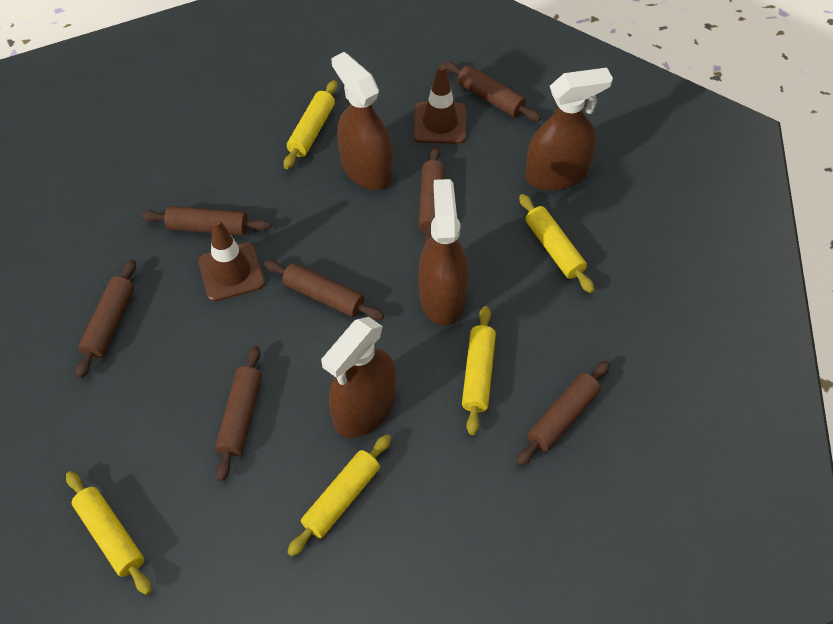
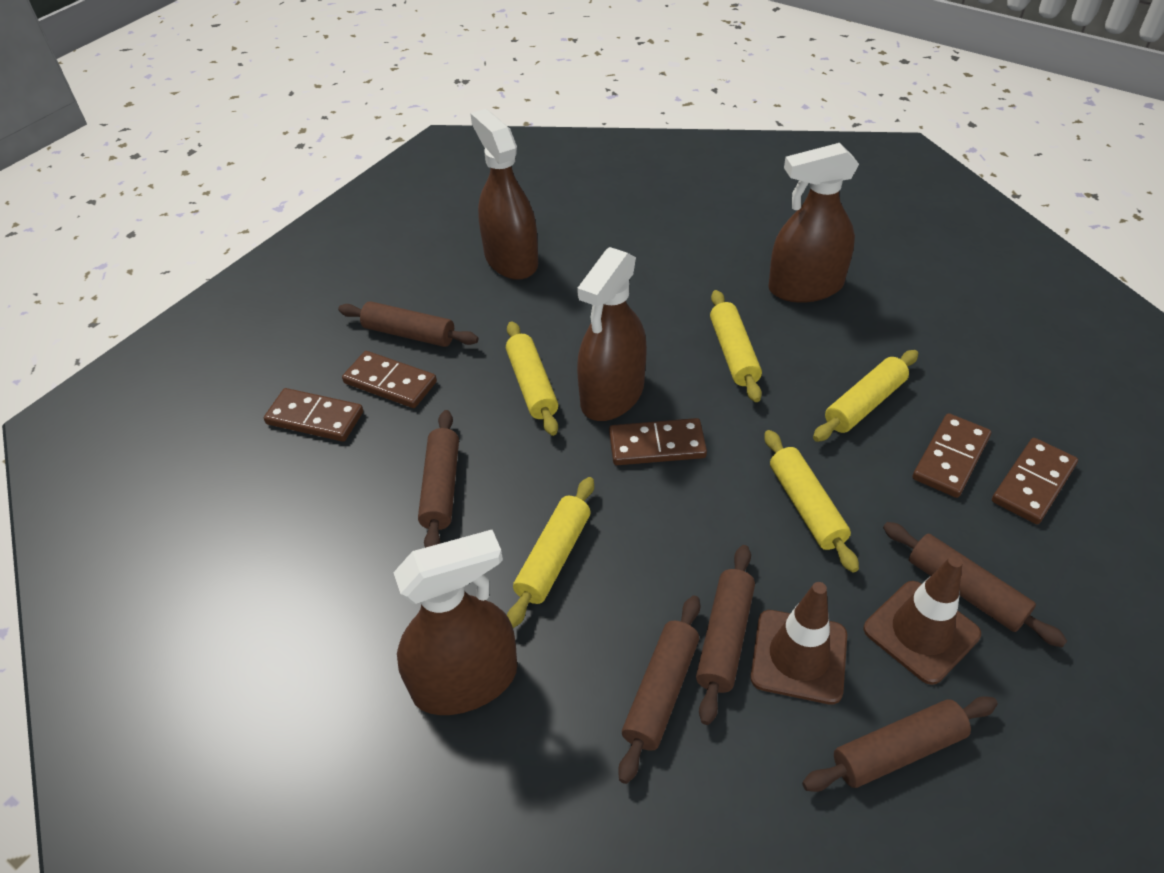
brown domino: none = 0 -> [264,388,363,442] [342,351,437,408] [609,418,707,465] [913,413,991,498] [992,438,1078,524] = 5
brown rolling pin: [76,259,136,379] [141,206,271,236] [215,346,262,481] [264,260,384,320] [418,146,445,246] [444,62,541,122] [516,361,610,466] = 7 -> [338,301,478,347] [418,410,459,548] [618,596,701,784] [696,545,755,725] [802,696,998,792] [883,522,1067,647] = 6

